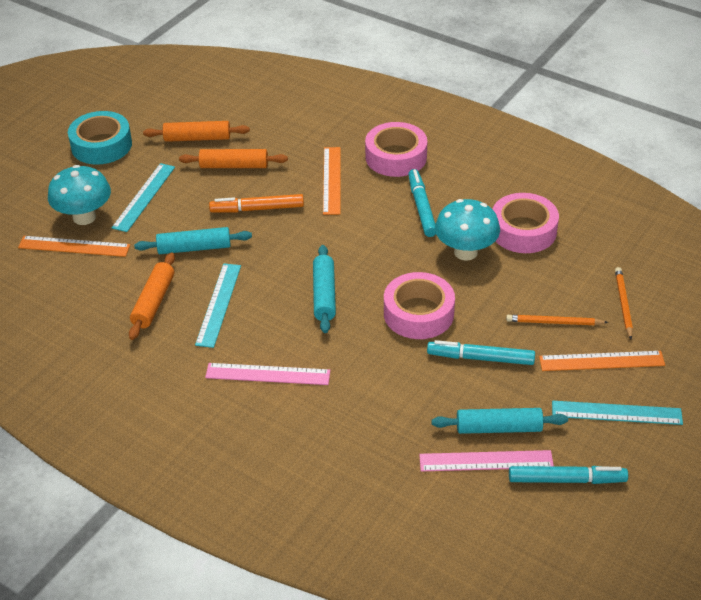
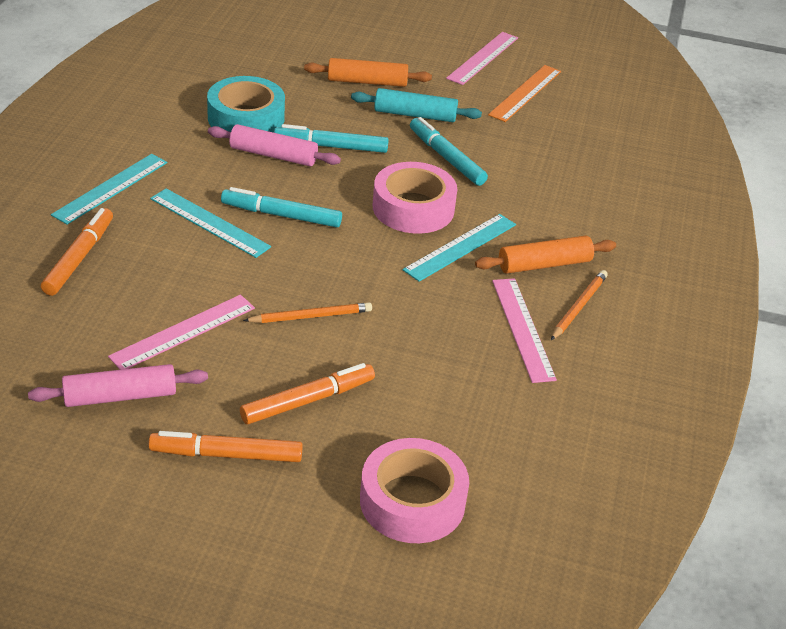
orange marker: [209,194,304,213] = 1 -> [41,208,113,296] [149,431,303,462] [240,363,375,424] = 3
orange rolling pin: [129,253,175,340] [143,121,250,142] [179,149,288,168] = 3 -> [304,58,432,87] [475,236,616,274] = 2
orange ruler: [18,236,130,257] [323,147,341,215] [539,351,665,371] = 3 -> [488,65,561,122] = 1
pink rolling pin: none = 0 -> [28,364,208,407] [208,124,341,166] = 2
pink ruler: [205,363,330,385] [419,450,554,471] = 2 -> [108,295,255,370] [446,32,518,85] [492,278,557,383] = 3
pink tape: [365,122,427,177] [384,272,455,339] [493,193,559,253] = 3 -> [360,438,469,543] [373,162,457,234] = 2
turquoise mushroom: [48,165,111,225] [435,199,500,261] = 2 -> none = 0
turquoise rolling pin: [134,227,252,254] [313,245,336,333] [432,408,568,434] = 3 -> [351,88,482,122] = 1

